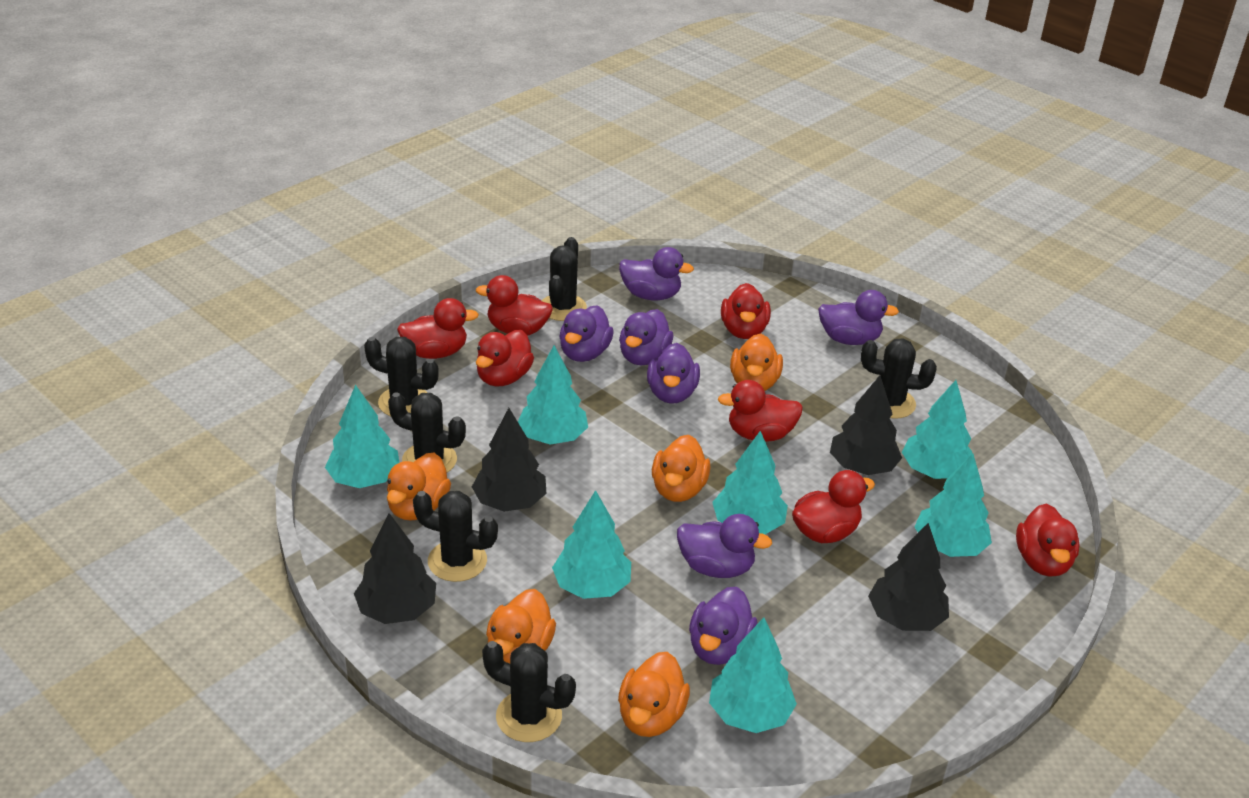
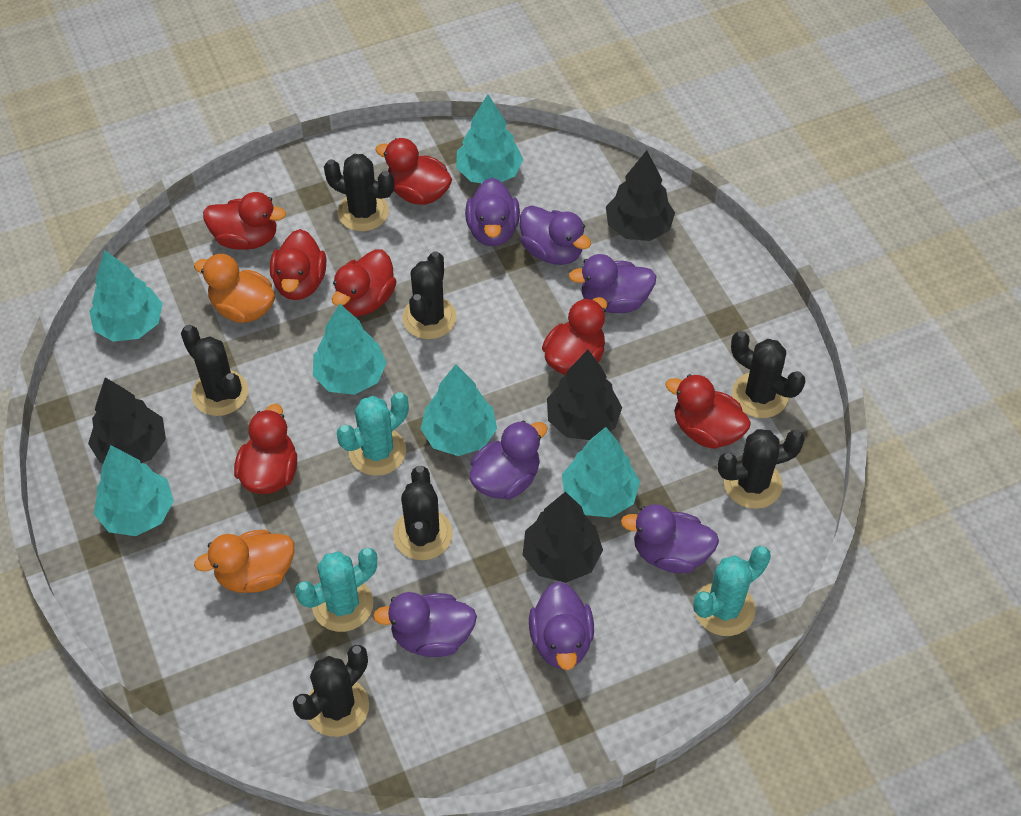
black cactus: [364,337,439,416] [388,392,466,472] [413,491,498,582] [482,641,576,742] [542,237,587,321] [861,338,937,419] = 6 -> [181,325,248,416] [293,645,369,737] [324,154,394,231] [393,466,453,560] [402,251,457,339] [718,429,805,509] [731,331,805,418] = 7
orange duck: [387,453,451,521] [486,589,556,664] [618,652,690,737] [652,435,711,502] [730,334,783,391] = 5 -> [194,254,275,323] [194,530,294,593] = 2
turquoise cactus: none = 0 -> [295,548,377,632] [337,392,409,476] [693,546,771,636] = 3
turquoise tree: [325,385,399,488] [518,345,588,445] [552,490,631,599] [709,617,797,733] [712,431,788,534] [902,380,972,479] [915,453,992,557] = 7 -> [89,250,163,342] [94,446,174,536] [313,303,387,395] [420,365,497,456] [456,94,523,183] [562,427,640,518] = 6

